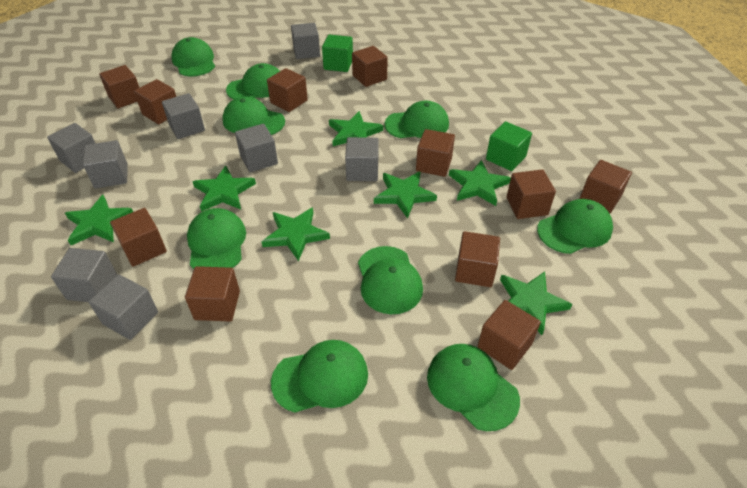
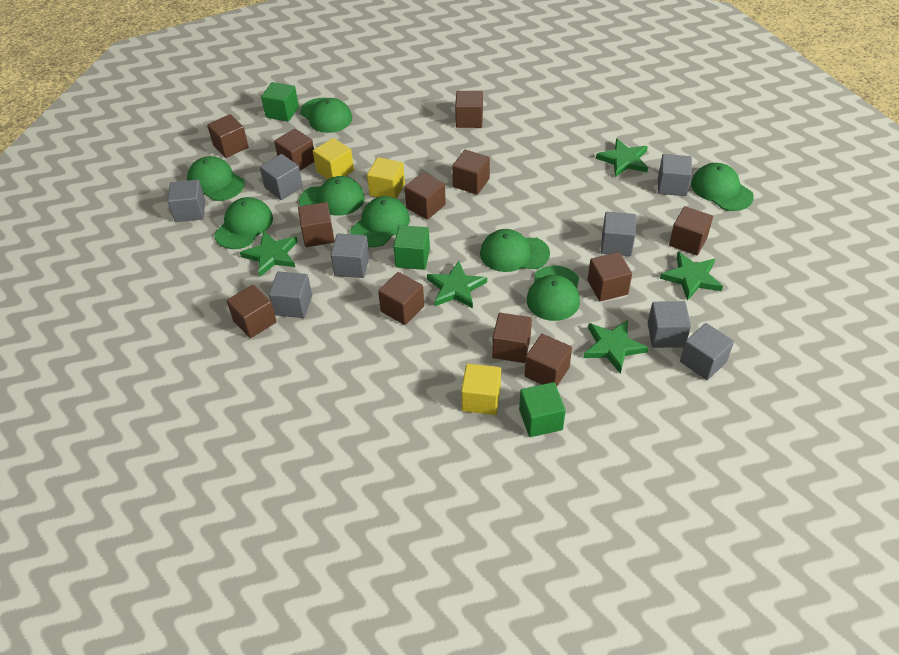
brown cube: [99,65,139,108] [110,208,167,267] [134,79,176,124] [185,266,240,322] [267,68,308,112] [352,46,388,87] [416,129,455,177] [455,231,500,287] [477,300,541,370] [506,169,556,219] [580,160,632,213] = 11 -> [207,114,249,158] [227,284,277,338] [274,129,314,171] [298,202,335,247] [378,272,424,325] [404,172,446,220] [452,150,490,195] [455,91,483,128] [492,313,532,363] [525,334,572,387] [588,252,632,301] [669,206,713,255] = 12
green cap: [172,37,215,76] [187,208,246,269] [222,96,285,135] [226,63,280,99] [271,340,368,413] [358,246,423,314] [385,101,449,138] [427,344,520,431] [537,199,613,254] = 9 -> [187,156,245,201] [214,197,273,249] [299,176,365,215] [300,98,352,133] [350,196,410,247] [480,229,550,272] [527,266,580,321] [691,163,754,211] = 8
green cube: [322,35,353,72] [486,121,532,171] = 2 -> [261,82,299,122] [393,225,430,270] [519,382,566,437] = 3
green star: [65,195,133,245] [192,166,256,212] [261,207,330,261] [329,111,383,146] [374,171,437,218] [449,160,511,206] [500,271,572,335] = 7 -> [240,231,298,277] [427,261,487,308] [583,320,649,374] [596,138,648,177] [660,252,723,301] = 5
yellow cube: none = 0 -> [313,138,354,179] [367,157,405,199] [461,364,501,415] = 3

